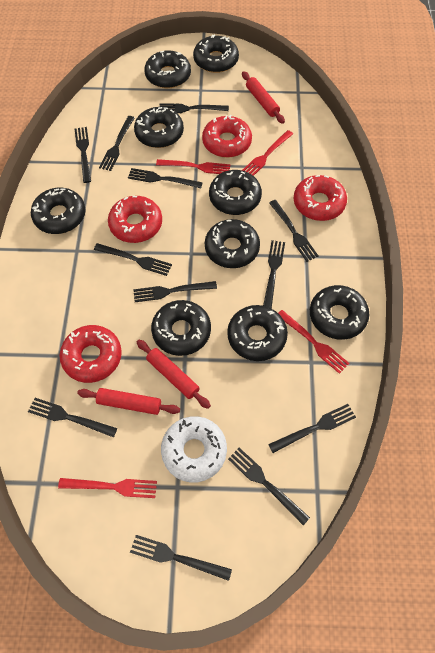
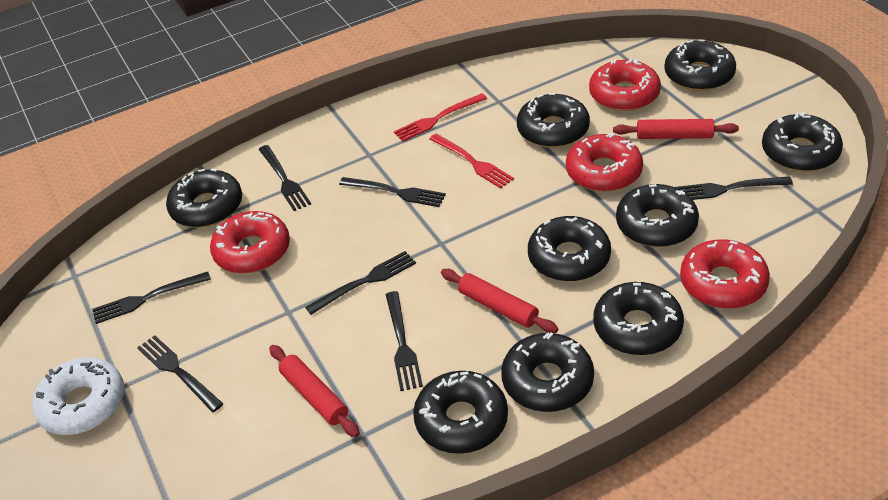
black fork: [28,398,117,438] [75,127,91,183] [94,243,172,276] [99,116,135,171] [128,168,203,188] [130,535,232,581] [133,281,217,302] [159,103,229,113] [228,448,310,525] [263,240,285,309] [268,404,356,453] [269,200,318,262] = 12 -> [92,272,211,324] [137,335,223,412] [259,145,311,211] [305,251,416,315] [339,177,446,207] [385,291,423,391] [675,176,793,200] = 7
red fork: [58,478,157,498] [156,159,230,174] [242,130,293,176] [278,310,349,374] = 4 -> [394,93,487,141] [429,134,514,189] = 2

